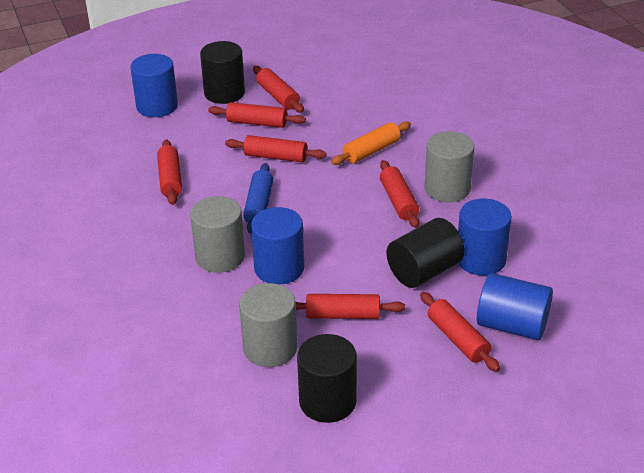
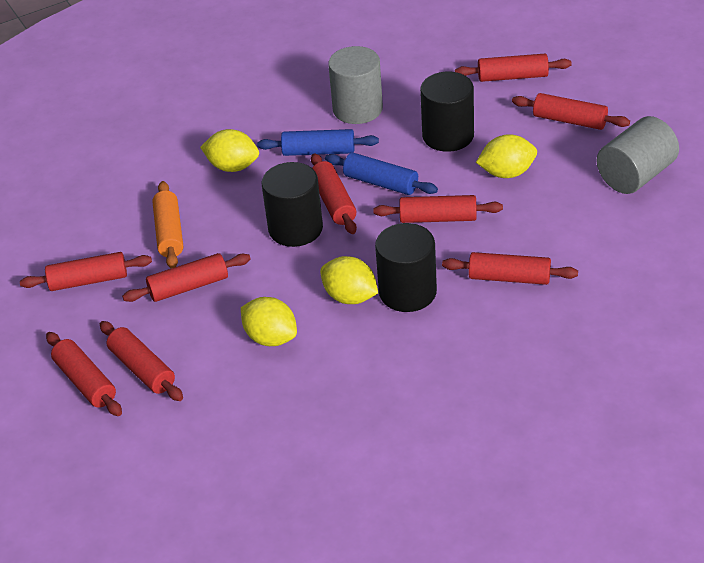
blue cylinder: [130,54,178,117] [251,207,304,285] [458,199,512,276] [477,273,553,340] = 4 -> none = 0
blue rolling pin: [243,163,273,234] = 1 -> [257,129,379,156] [325,153,438,195] = 2
grey cylinder: [190,196,245,273] [239,283,297,367] [424,131,474,202] = 3 -> [328,46,383,124] [597,116,679,194] = 2
red rolling pin: [157,139,182,205] [208,102,306,128] [225,135,327,163] [253,66,304,113] [296,294,405,319] [380,160,419,228] [420,292,500,372] = 7 -> [20,252,152,291] [46,332,122,416] [100,321,183,401] [122,253,251,302] [311,153,357,234] [373,195,503,223] [442,252,578,285] [455,54,571,82] [512,93,630,130] = 9
yellow lemon: none = 0 -> [200,129,259,172] [241,297,297,346] [320,256,378,304] [476,134,537,178] = 4

